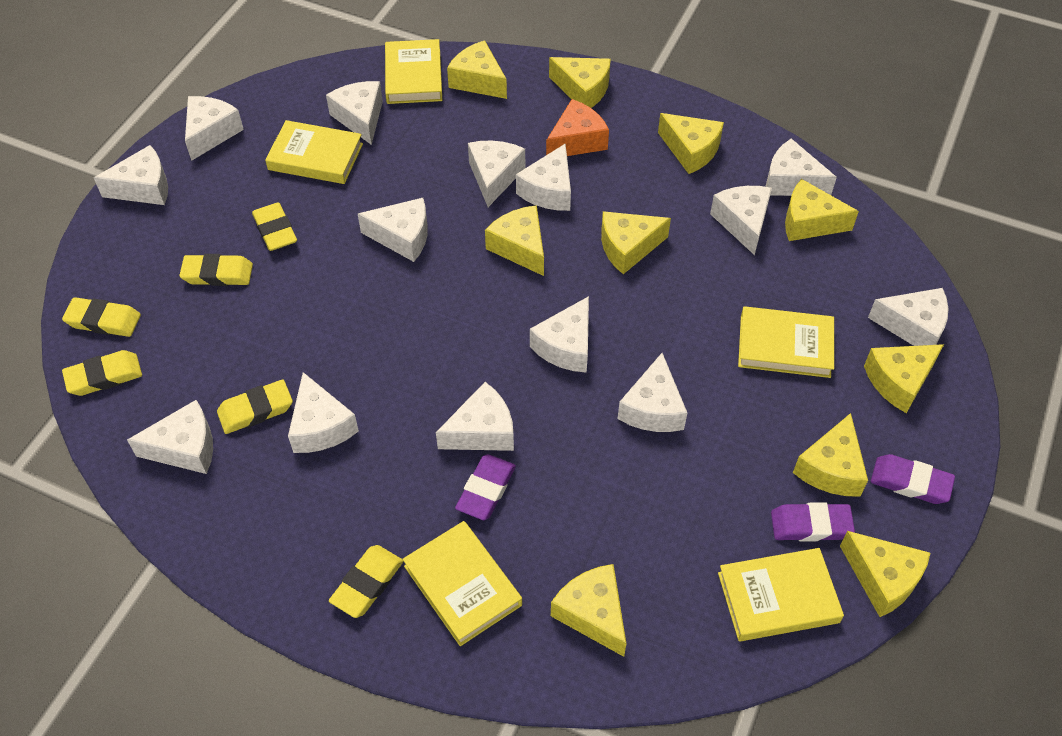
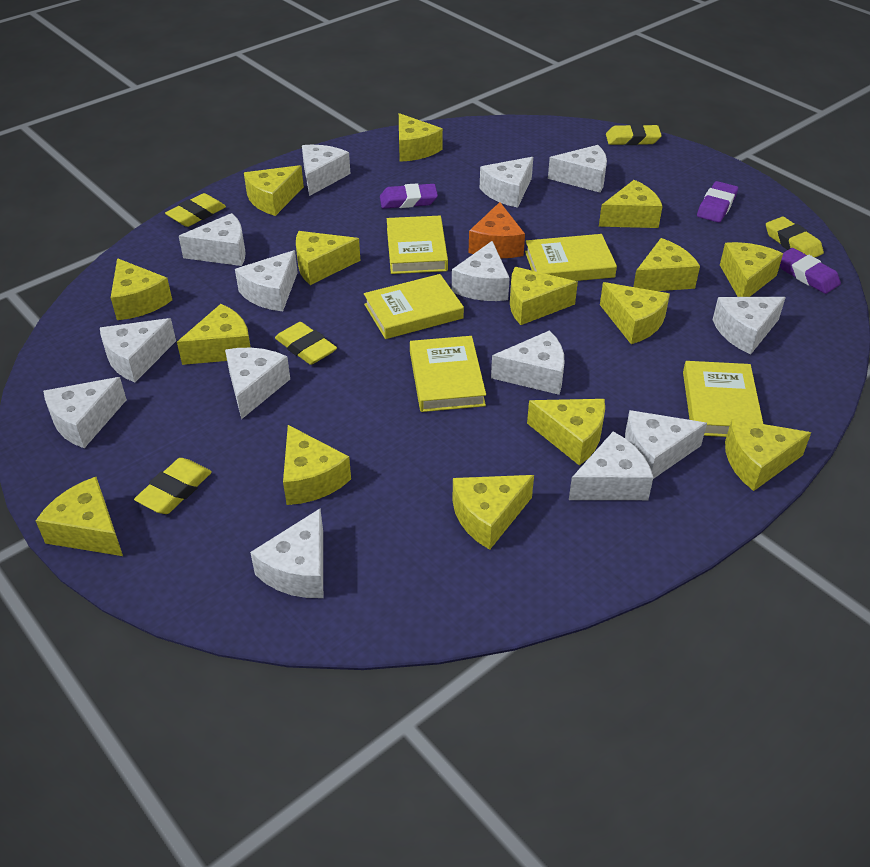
yellow cheese: [447,40,507,99] [485,205,544,276] [549,57,611,108] [551,564,627,657] [601,211,671,274] [658,113,724,174] [785,179,859,241] [793,413,868,497] [840,531,930,617] [864,344,944,413] = 10 -> [36,477,123,556] [111,258,172,320] [177,304,251,365] [244,165,304,216] [283,425,351,505] [296,231,360,285] [399,113,443,162] [452,475,534,550] [510,267,578,325] [527,399,605,466] [599,180,663,228] [600,282,670,344] [633,238,700,291] [720,242,783,297] [725,419,811,491] = 15
yellow eraser: [62,297,141,337] [62,350,142,396] [179,254,253,286] [217,379,293,434] [252,203,297,251] [329,545,404,618] = 6 -> [134,458,212,514] [165,193,226,227] [275,322,337,365] [606,124,662,145] [766,217,824,257] = 5

